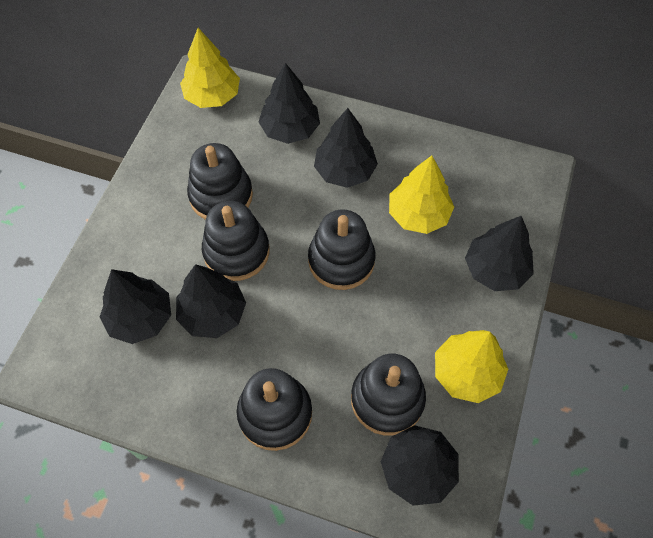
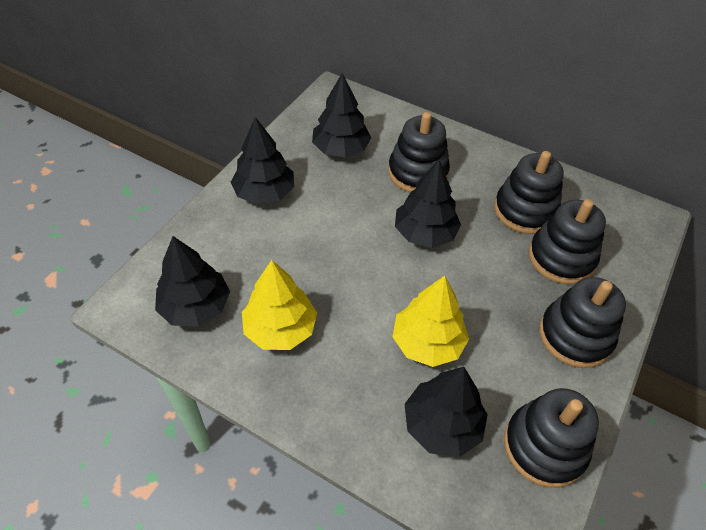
black tree: [100,269,171,344] [176,264,246,338] [259,63,320,144] [314,108,378,188] [381,425,459,506] [465,216,534,291] = 6 -> [155,236,230,327] [231,117,294,205] [312,73,371,158] [395,159,461,248] [404,367,488,457] = 5
yellow tree: [180,28,240,108] [389,156,454,234] [435,330,508,403] = 3 -> [242,260,317,350] [392,276,469,367] = 2

